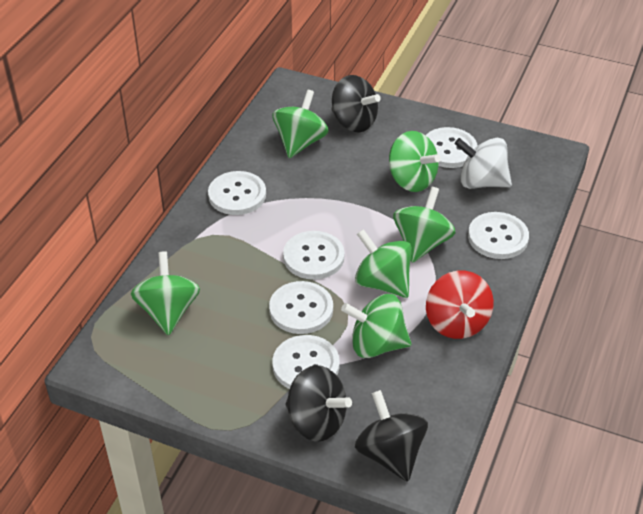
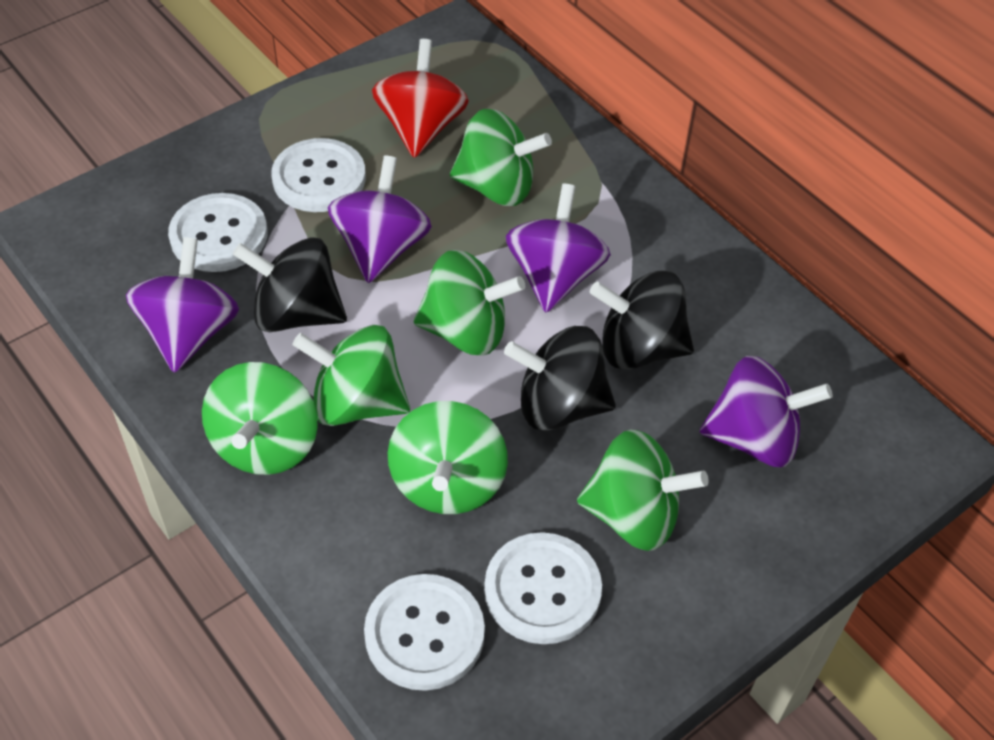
purple spinning top: none = 0 -> [126,237,239,373] [328,155,432,283] [506,184,611,312] [700,356,833,467] = 4
white button: [208,171,266,215] [269,281,333,334] [272,335,340,389] [283,231,345,280] [425,127,477,168] [468,212,529,259] = 6 -> [168,193,268,272] [271,138,366,212] [364,574,485,691] [484,532,602,644] = 4
white spinning top: [455,138,512,189] = 1 -> none = 0

